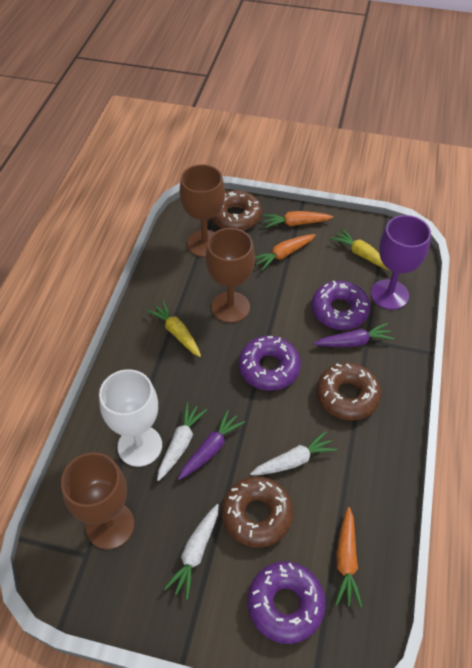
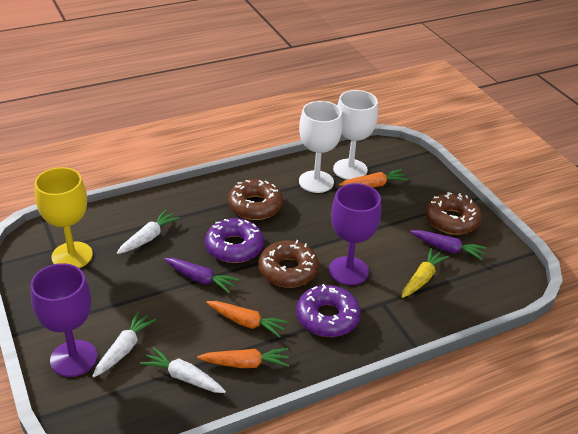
brown goblet: [61,452,134,549] [180,164,225,257] [206,228,255,323] = 3 -> none = 0
purple donut: [238,336,301,391] [248,561,326,644] [311,281,370,330] = 3 -> [205,218,264,263] [296,284,361,337] = 2
purple goblet: [371,215,431,310] = 1 -> [30,263,97,377] [329,183,381,285] = 2
white goblet: [99,369,162,467] = 1 -> [299,101,343,193] [333,90,378,180] = 2
yellow carrot: [147,301,201,357] [330,228,389,270] = 2 -> [401,248,449,298] = 1
yellow goblet: none = 0 -> [35,167,93,268] = 1

